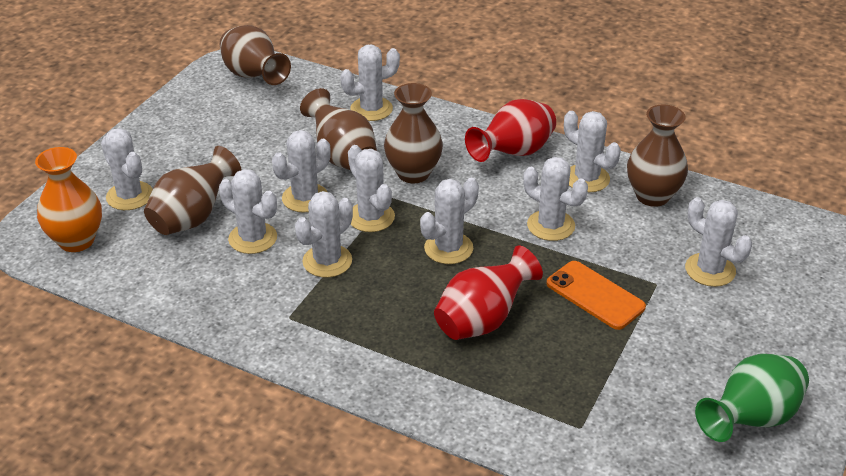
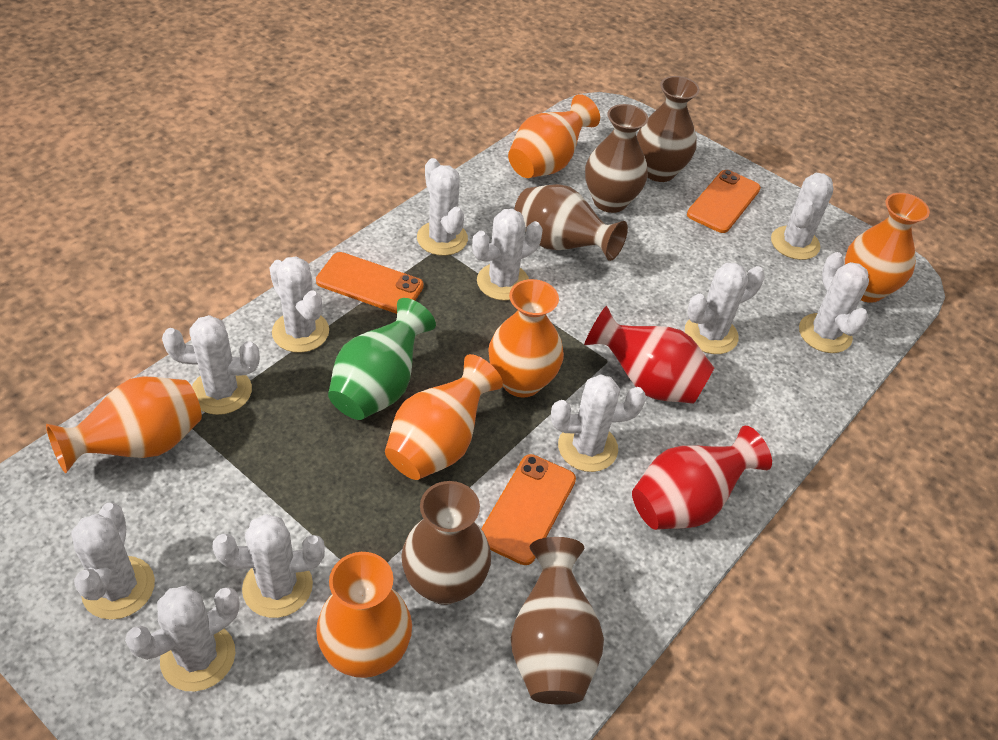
orange phone: [546,261,646,330] = 1 -> [316,252,424,314] [481,454,576,565] [687,170,761,233] = 3
orange vase: [35,147,102,252] = 1 -> [46,376,202,473] [316,552,412,678] [385,354,503,480] [488,279,564,397] [508,94,600,178] [845,193,930,303] = 6
white cactus: [101,128,153,210] [219,169,277,254] [272,130,331,212] [295,191,353,278] [340,45,400,121] [348,145,395,232] [420,178,479,264] [523,157,588,241] [564,111,621,192] [685,197,752,287] = 10 -> [71,503,155,620] [125,585,240,691] [162,315,260,415] [213,514,325,618] [270,256,329,353] [417,158,468,256] [472,209,543,301] [551,374,646,472] [685,263,765,354] [771,173,833,260] [799,252,869,353] = 11

